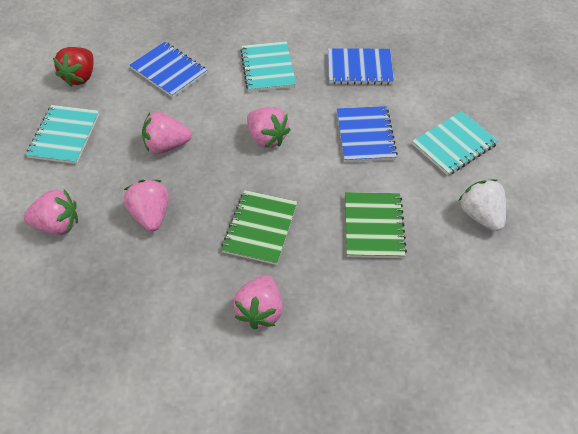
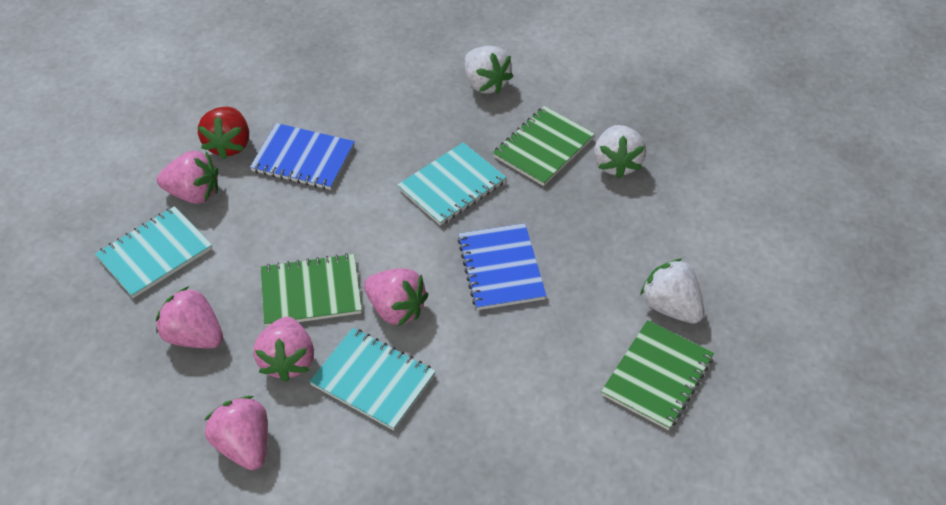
blue notebook: [130,42,207,98] [328,48,394,85] [337,106,398,162] = 3 -> [250,123,355,190] [458,223,546,310] = 2
green notebook: [221,190,297,265] [345,192,407,258] = 2 -> [261,253,362,327] [493,106,595,186] [601,320,714,430] = 3
white strawberry: [459,179,506,231] = 1 -> [465,46,513,94] [594,125,646,179] [640,258,704,324] = 3

